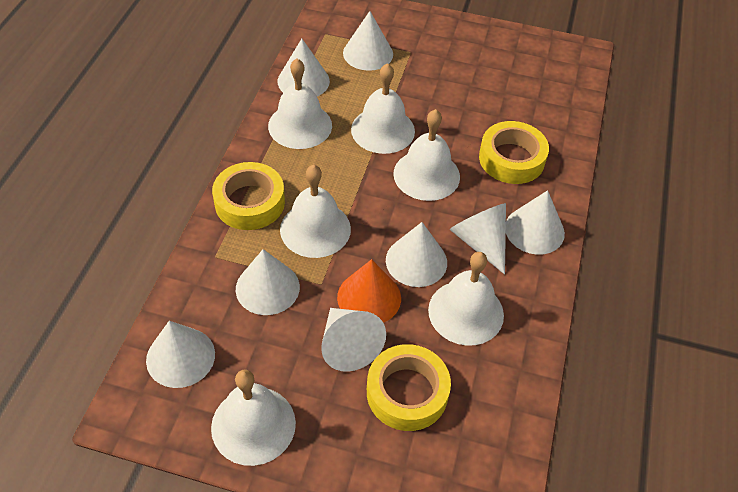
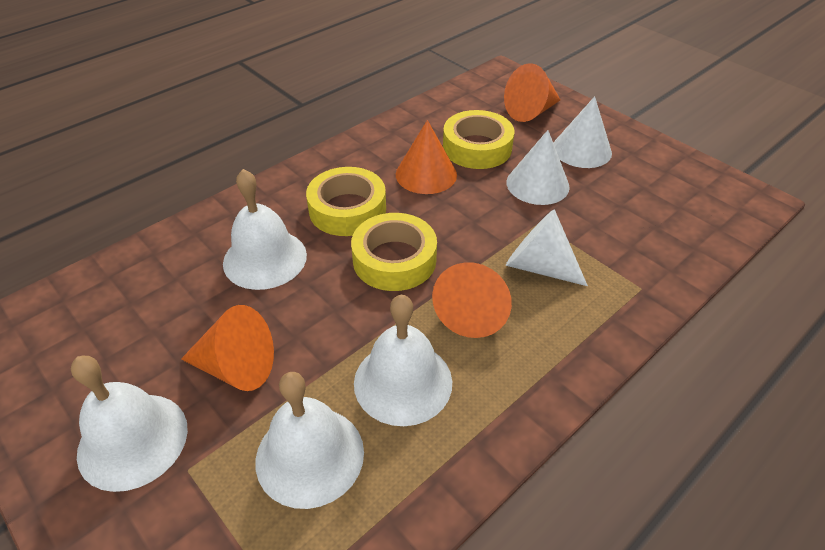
orange cone: [337,259,401,323] = 1 -> [181,305,274,391] [396,120,457,194] [432,262,512,338] [504,63,560,122] = 4
white bell: [211,370,296,466] [268,59,332,149] [280,165,351,258] [351,63,415,154] [393,109,460,201] [428,252,504,346] = 6 -> [71,356,188,492] [223,169,307,290] [256,372,364,509] [354,294,452,426] = 4
white cone: [146,321,215,388] [236,249,300,315] [278,39,330,97] [321,308,386,372] [343,11,393,71] [386,222,447,287] [450,203,506,274] [506,190,565,254] = 8 -> [506,130,570,205] [506,209,588,286] [553,96,612,168] = 3

